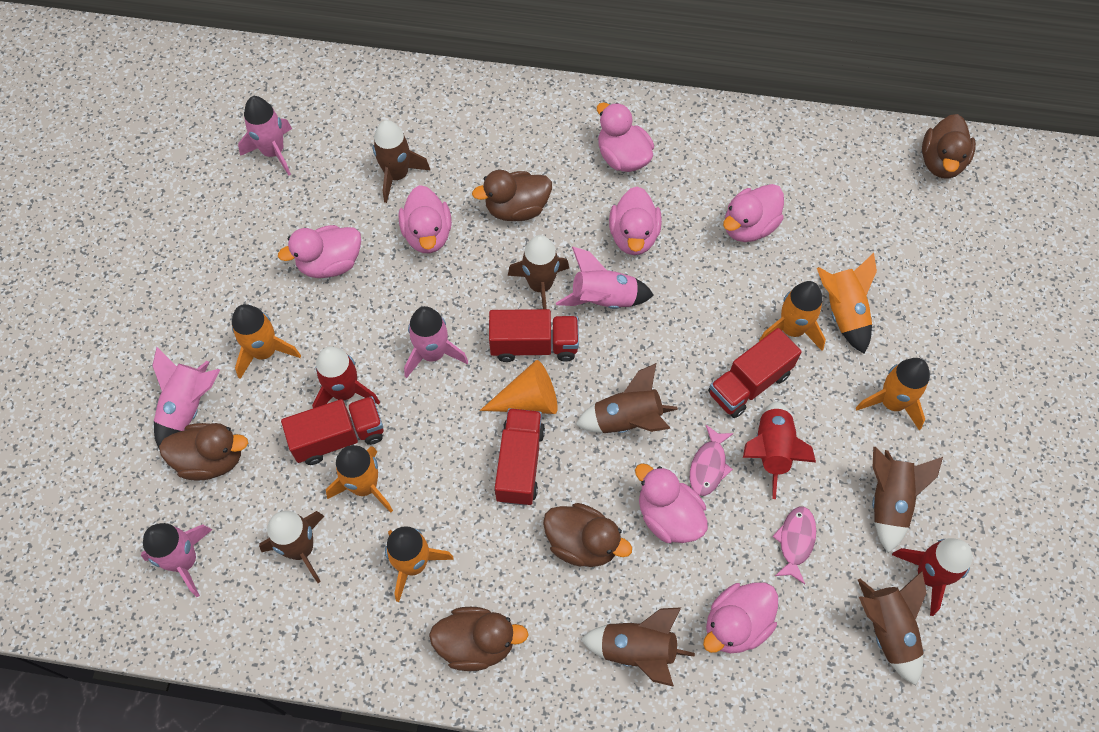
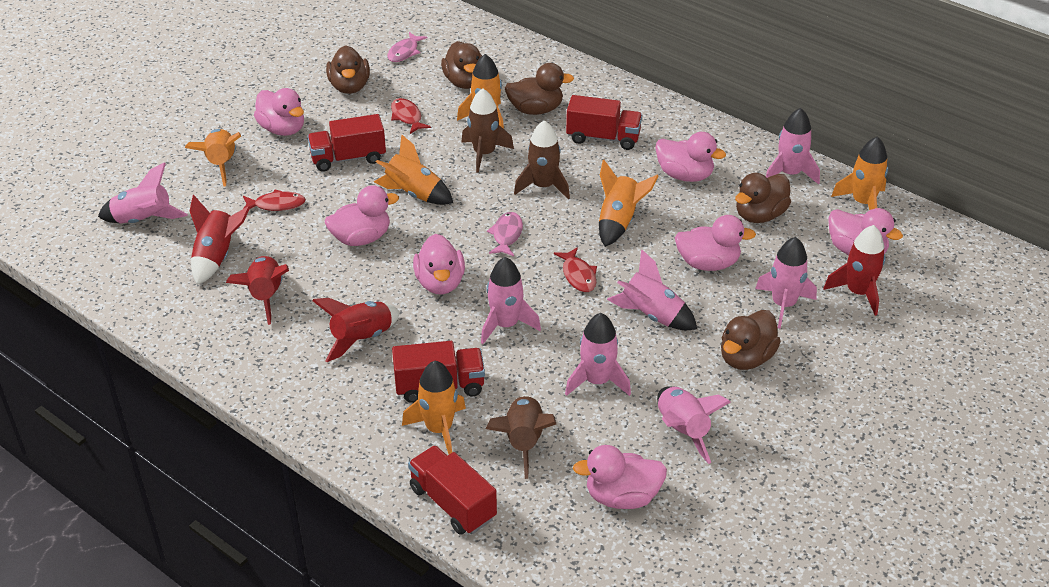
brown rocket: [259,511,324,583] [373,120,431,203] [508,235,569,309] [575,363,678,433] [581,608,695,687] [858,571,927,686] [872,447,943,553] = 7 -> [461,88,514,173] [486,395,556,479] [514,120,570,199] = 3
orange cone: [480,360,558,414] = 1 -> none = 0
pink rocket: [141,523,212,597] [152,347,220,448] [238,96,292,176] [404,306,468,378] [556,247,654,309] = 5 -> [98,163,188,224] [481,257,541,344] [565,313,631,396] [607,250,697,330] [657,386,731,464] [755,237,817,329] [766,108,820,184] = 7
red fish: none = 0 -> [243,189,306,211] [391,98,431,134] [554,247,597,292] = 3
red rocket: [312,347,380,408] [743,401,816,499] [892,538,972,616] = 3 -> [190,195,250,285] [226,256,289,325] [312,298,400,362] [823,225,886,316] = 4

